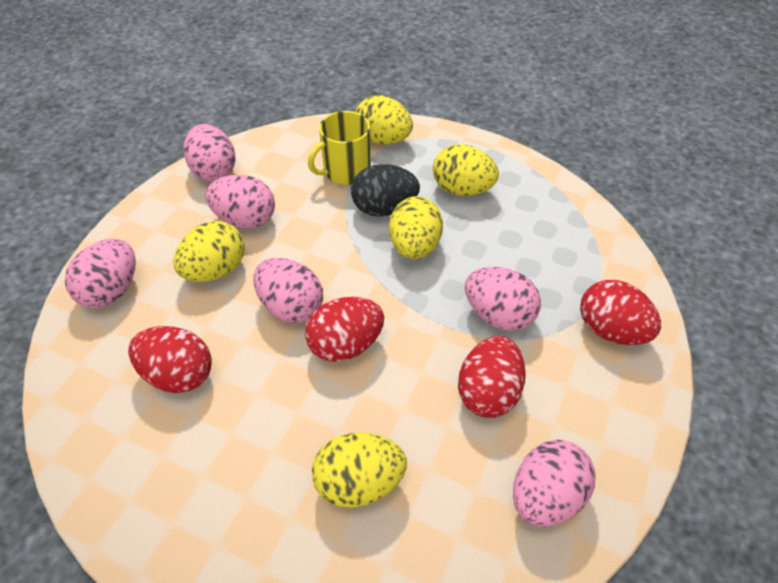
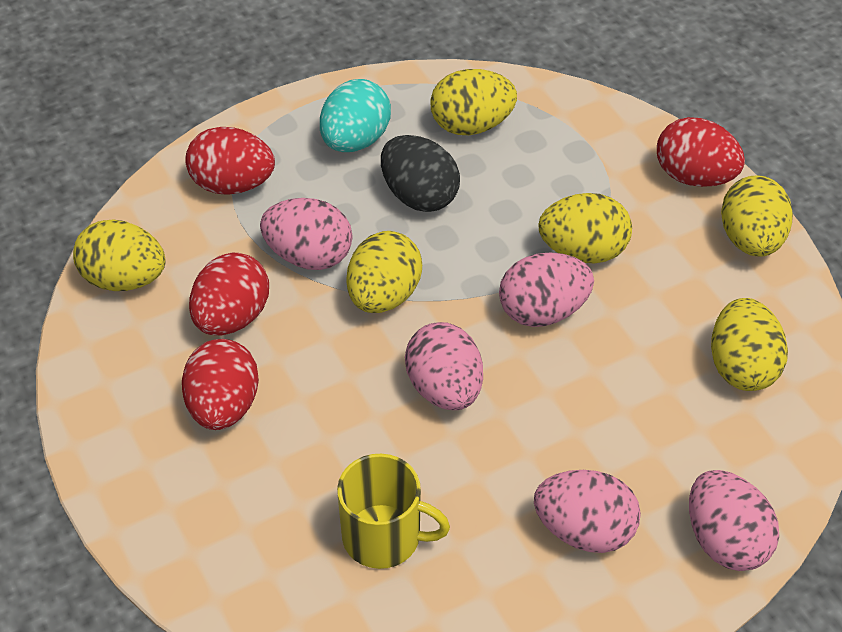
pink egg: [65,239,136,308] [184,124,235,181] [205,175,275,228] [253,258,323,323] [465,267,541,331] [513,440,595,527] = 6 -> [260,198,353,270] [405,322,483,410] [499,253,594,327] [534,470,641,553] [689,470,779,571] = 5
turquoise egg: none = 0 -> [320,79,391,152] = 1
yellow egg: [173,221,245,282] [312,433,407,508] [356,95,413,144] [389,196,443,259] [433,144,499,196] = 5 -> [73,219,166,291] [347,231,422,313] [430,69,517,135] [538,193,632,263] [711,298,788,391] [721,175,793,257] = 6

